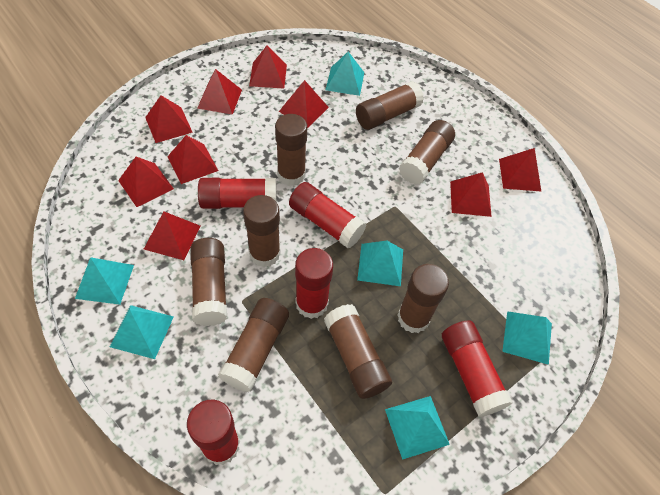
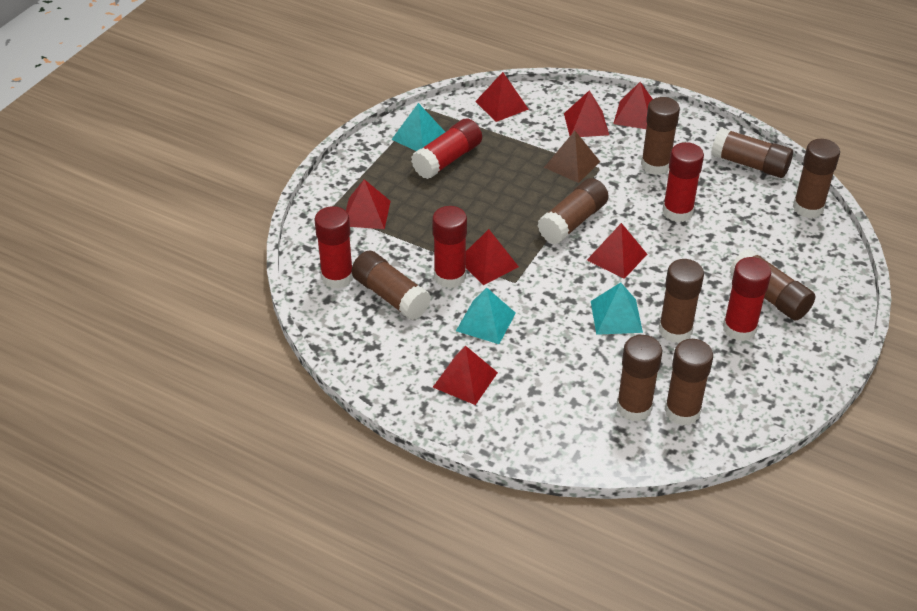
brown glue stick: [190,238,227,326] [218,298,289,392] [243,195,281,267] [275,114,307,186] [324,304,392,399] [356,81,424,130] [397,264,449,333] [399,120,455,185] = 8 -> [351,251,431,320] [537,178,608,244] [616,335,662,421] [641,97,680,175] [659,259,704,343] [665,339,713,426] [711,127,793,178] [730,248,815,321] [793,139,840,218] = 9
brown pyramid: none = 0 -> [544,131,600,183] = 1
red pyramid: [118,157,174,207] [144,212,201,260] [145,95,193,143] [167,135,218,184] [197,69,242,115] [249,46,287,89] [279,80,329,128] [450,172,492,217] [499,148,541,191] = 9 -> [346,179,391,229] [433,346,498,405] [466,229,519,285] [475,72,529,122] [564,90,609,137] [587,223,647,279] [613,82,653,129] = 7
turquoise pyramid: [75,257,134,305] [110,305,174,359] [326,52,364,96] [357,241,403,286] [385,396,450,460] [502,311,552,365] = 6 -> [391,103,445,151] [456,288,516,344] [591,282,643,335] = 3

